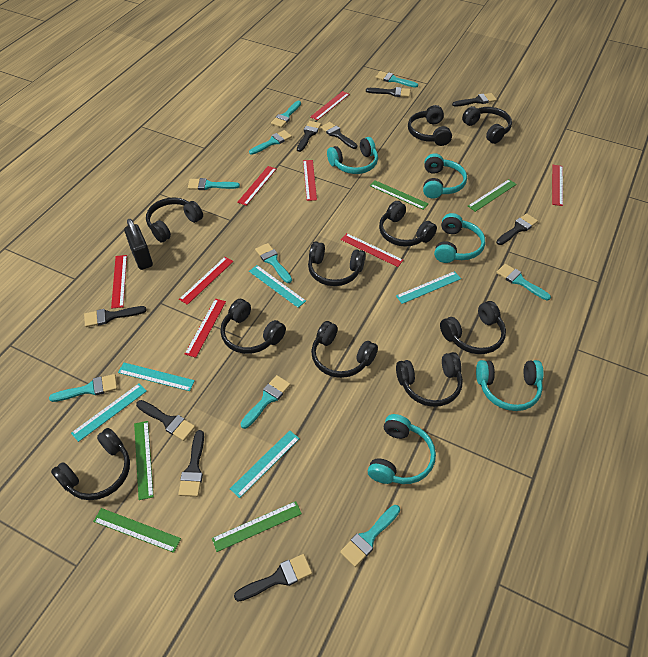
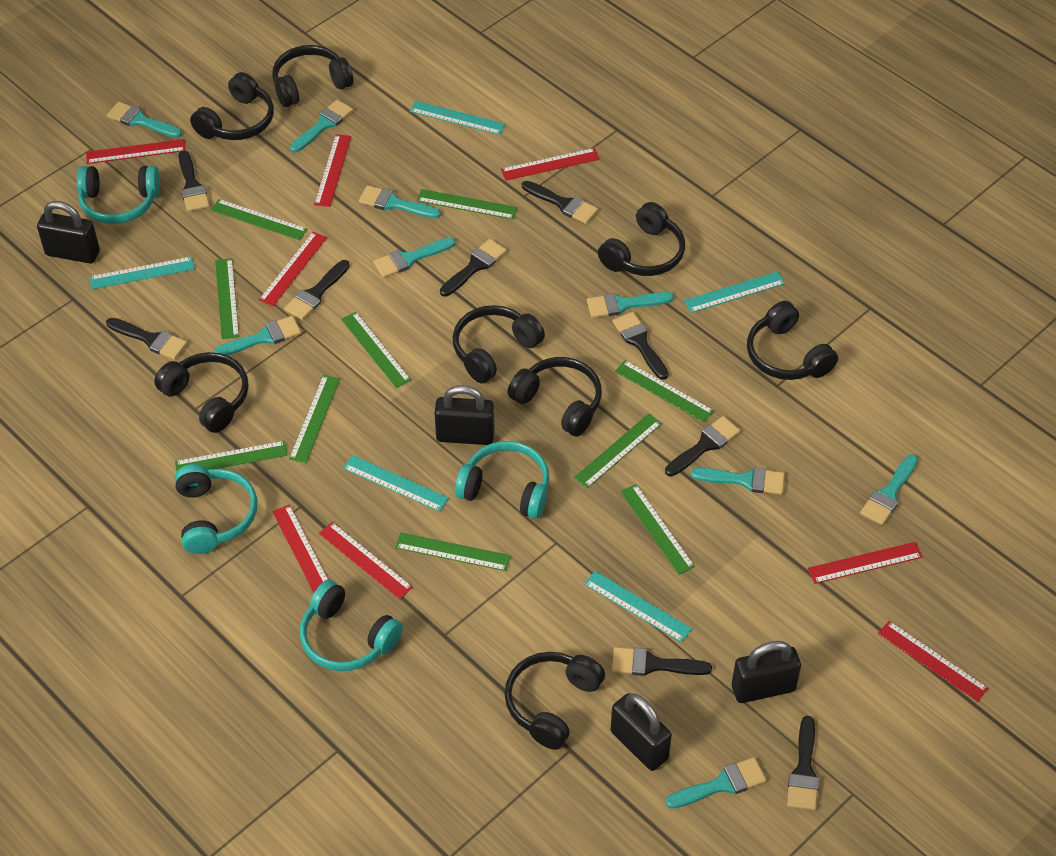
black headphones: [51,428,130,500] [146,197,203,242] [220,299,286,354] [308,241,365,286] [311,321,378,378] [379,201,437,247] [396,352,463,407] [408,105,452,146] [440,301,506,354] [462,106,512,144] = 10 -> [154,352,249,433] [190,72,274,140] [272,45,353,107] [452,305,545,384] [504,652,605,750] [507,357,602,437] [598,202,685,276] [747,301,838,380] = 8
black padlock: [124,219,153,270] = 1 -> [37,201,100,264] [434,385,495,445] [610,693,672,771] [732,641,801,703] = 4
green ruler: [93,508,181,553] [134,421,154,500] [212,501,302,552] [370,180,428,210] [468,179,517,212] = 5 -> [175,441,288,472] [211,199,307,240] [215,258,239,339] [289,375,340,463] [341,312,411,388] [395,532,511,571] [417,189,518,220] [574,414,662,488] [615,360,714,422] [620,484,695,575] = 10
turquoise headphones: [327,137,378,174] [368,414,436,484] [423,153,467,199] [434,213,485,263] [476,360,544,411] = 5 -> [77,166,160,224] [174,464,257,554] [300,580,403,671] [455,441,550,519] = 4

